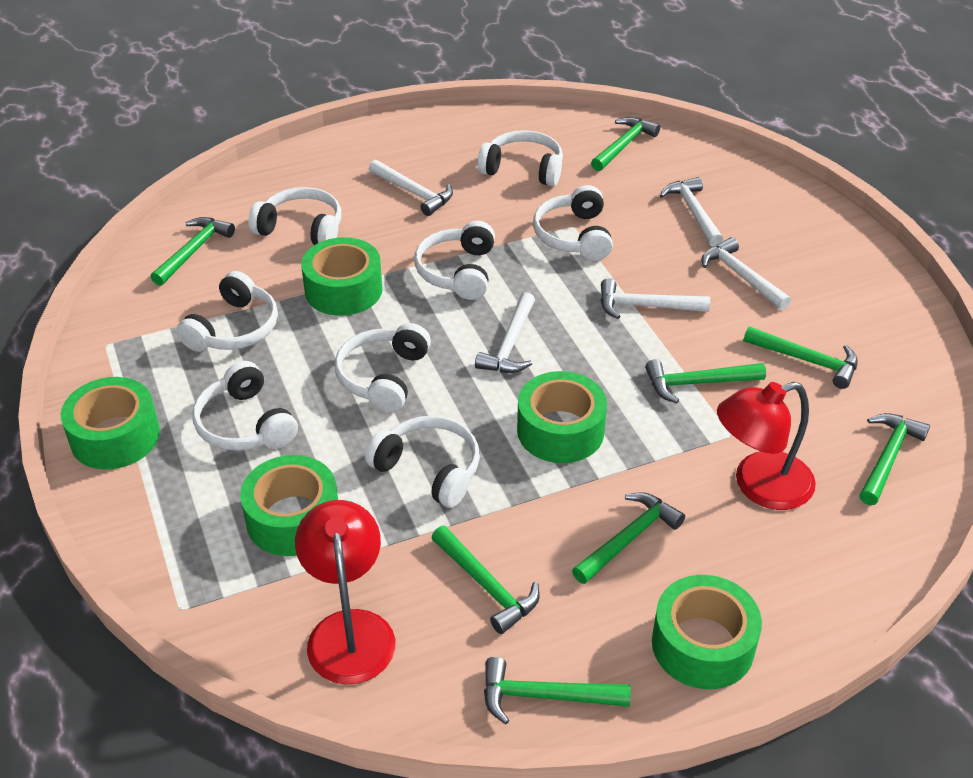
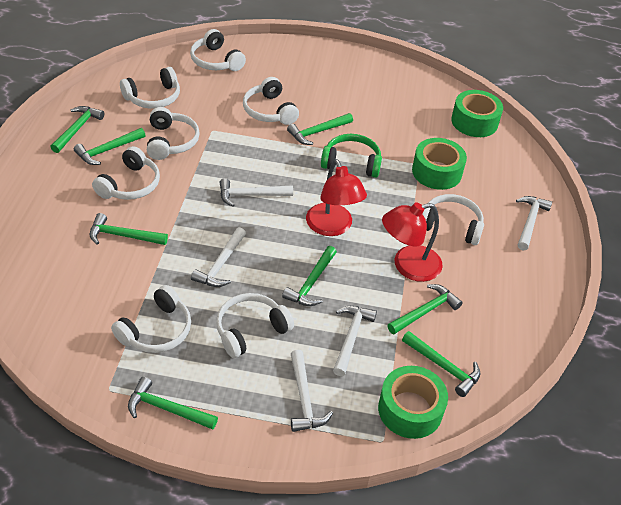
green headphones: none = 0 -> [321,134,382,178] = 1
green tape: [61,377,160,469] [240,455,338,556] [301,237,383,316] [517,371,607,463] [652,575,762,689] = 5 -> [378,366,448,439] [412,138,467,190] [451,90,503,137] = 3

